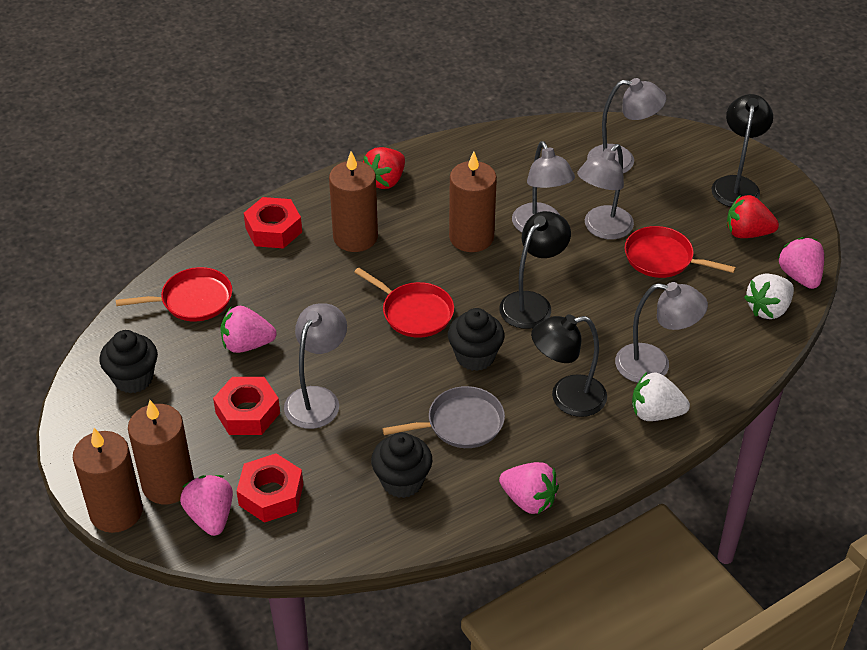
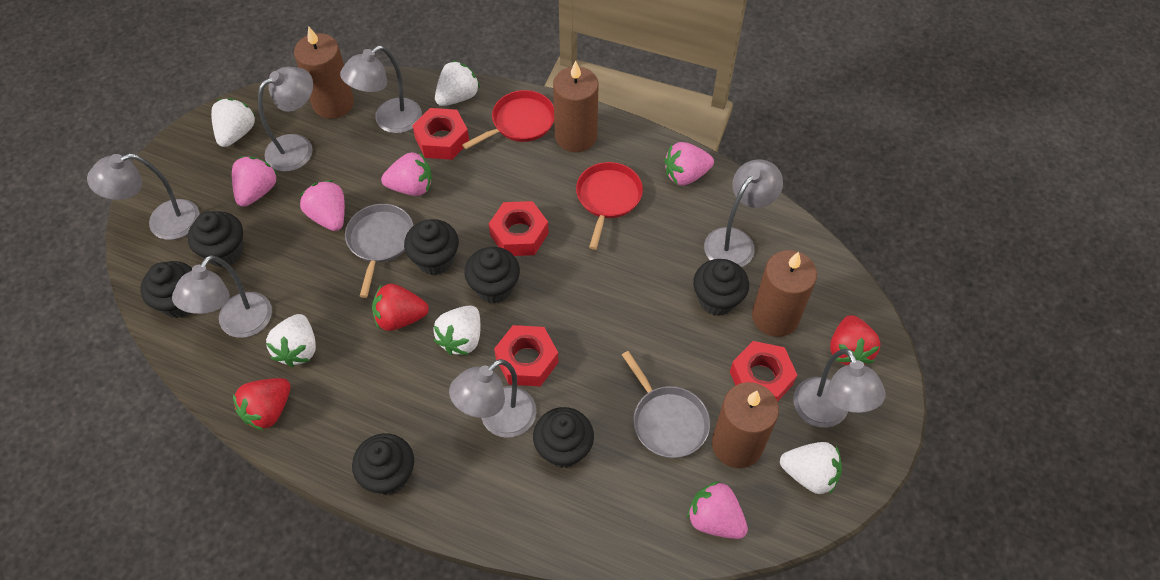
black cupcake: [99,330,158,393] [371,432,432,498] [448,308,505,371] = 3 -> [140,261,192,318] [188,211,244,267] [352,433,414,495] [404,219,459,275] [464,247,520,303] [533,407,594,468] [693,259,749,316] = 7
black lamp: [499,211,571,329] [531,314,607,417] [712,94,773,207] = 3 -> none = 0
grey lamp: [284,303,347,429] [512,141,575,233] [577,144,634,239] [587,78,666,173] [615,282,708,383] = 5 -> [87,154,200,240] [172,255,272,338] [258,66,313,172] [340,46,422,133] [449,359,536,438] [704,159,783,267] [793,349,886,428] = 7
grey pan: [382,386,505,448] = 1 -> [345,204,413,298] [622,351,710,458] = 2
pink strawberry: [180,475,233,536] [220,306,277,353] [499,462,559,514] [778,237,824,289] = 4 -> [232,156,278,207] [300,180,345,231] [381,152,432,196] [664,142,714,186] [687,481,748,539] = 5
red nut: [213,377,280,435] [237,453,303,523] [244,197,302,249] = 3 -> [412,108,469,160] [489,201,549,256] [494,325,559,387] [730,341,797,402] = 4
red pan: [116,267,232,322] [354,268,454,338] [625,226,736,278] = 3 -> [462,90,554,149] [576,162,643,250] = 2
red strawberry: [363,147,405,189] [727,195,779,238] = 2 -> [233,378,290,431] [372,284,429,331] [830,315,881,365] = 3
white strawberry: [632,372,690,421] [744,274,794,319] = 2 -> [211,98,256,147] [266,314,316,367] [433,306,481,355] [435,60,480,106] [780,442,842,494] = 5

